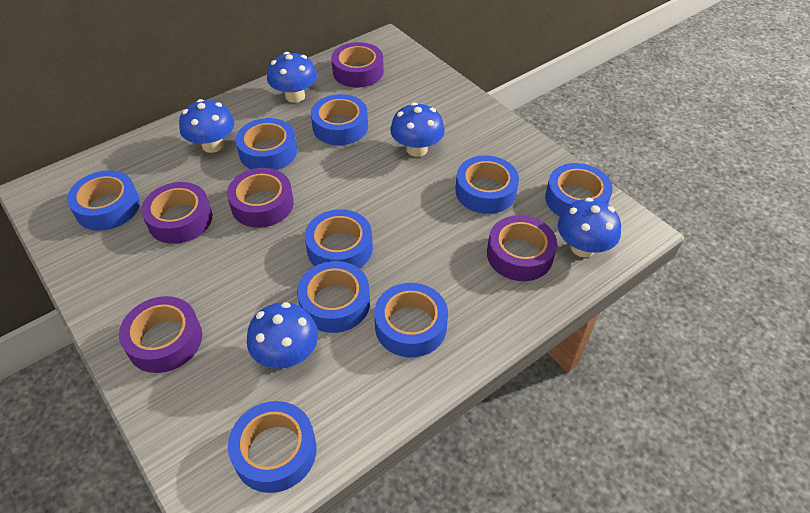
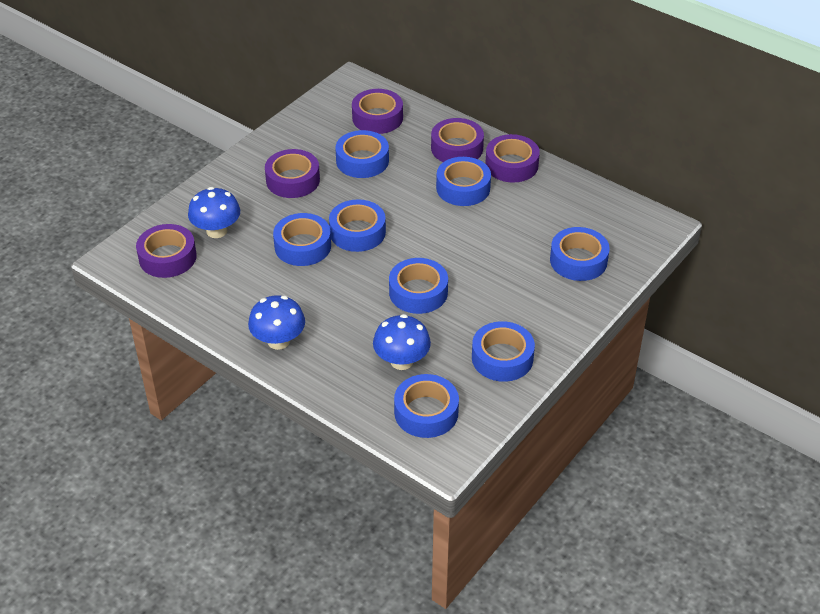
blue mushroom: [179,99,234,153] [247,302,318,369] [267,52,317,103] [390,103,445,157] [558,197,621,257] = 5 -> [188,187,240,238] [248,295,305,350] [373,314,431,370] = 3
blue tape: [67,170,140,231] [228,401,317,493] [236,118,297,170] [297,261,370,333] [305,209,373,269] [311,94,368,145] [374,283,448,357] [455,156,519,214] [545,163,613,217] = 9 -> [273,213,331,266] [329,199,386,252] [335,130,389,178] [389,258,448,314] [394,374,459,438] [436,157,491,206] [472,321,535,382] [550,227,610,281] = 8

